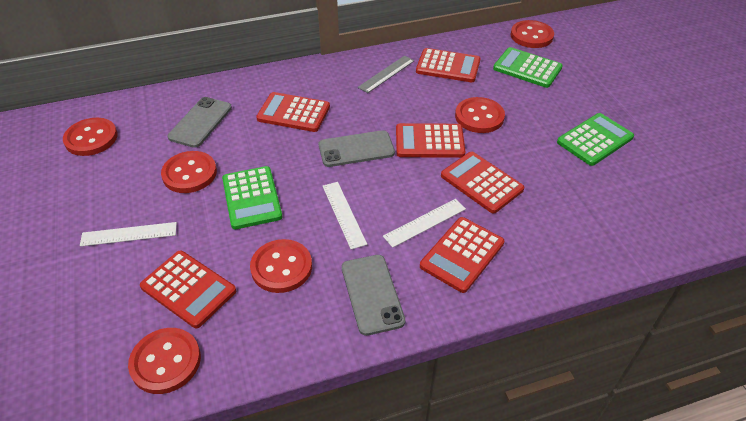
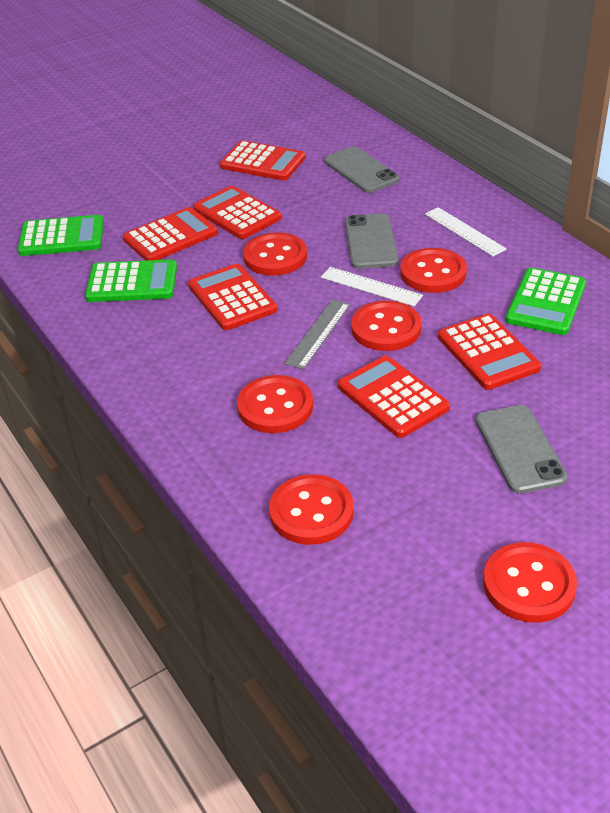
white ruler: [80,222,177,247] [323,182,367,250] [383,199,466,248] = 3 -> [321,267,423,306] [425,207,507,256] = 2

